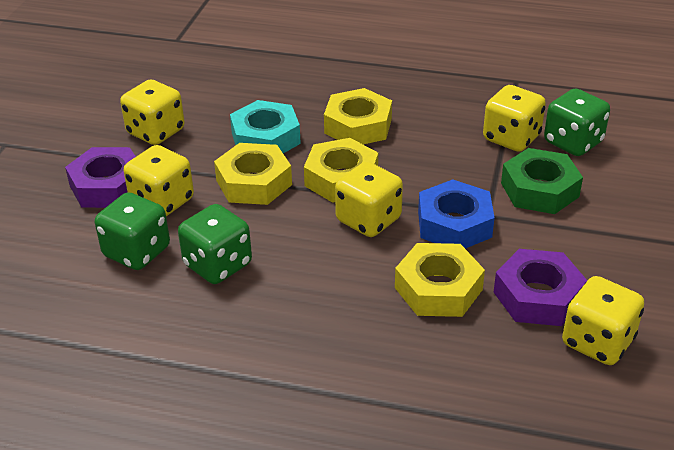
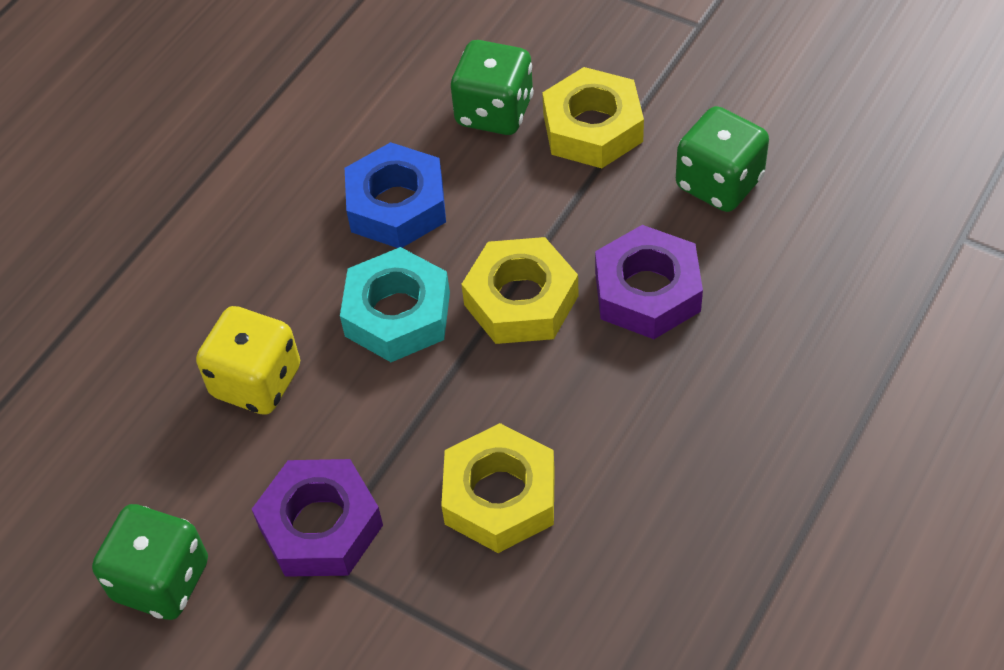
green nut: [501,148,583,214] = 1 -> none = 0
yellow dice: [120,79,185,145] [124,145,194,216] [335,162,403,237] [483,85,546,152] [562,276,644,365] = 5 -> [196,306,300,415] = 1
yellow nut: [214,143,292,205] [304,138,378,203] [324,88,392,144] [395,243,485,317] = 4 -> [441,423,555,553] [461,237,579,344] [542,67,644,168] = 3

